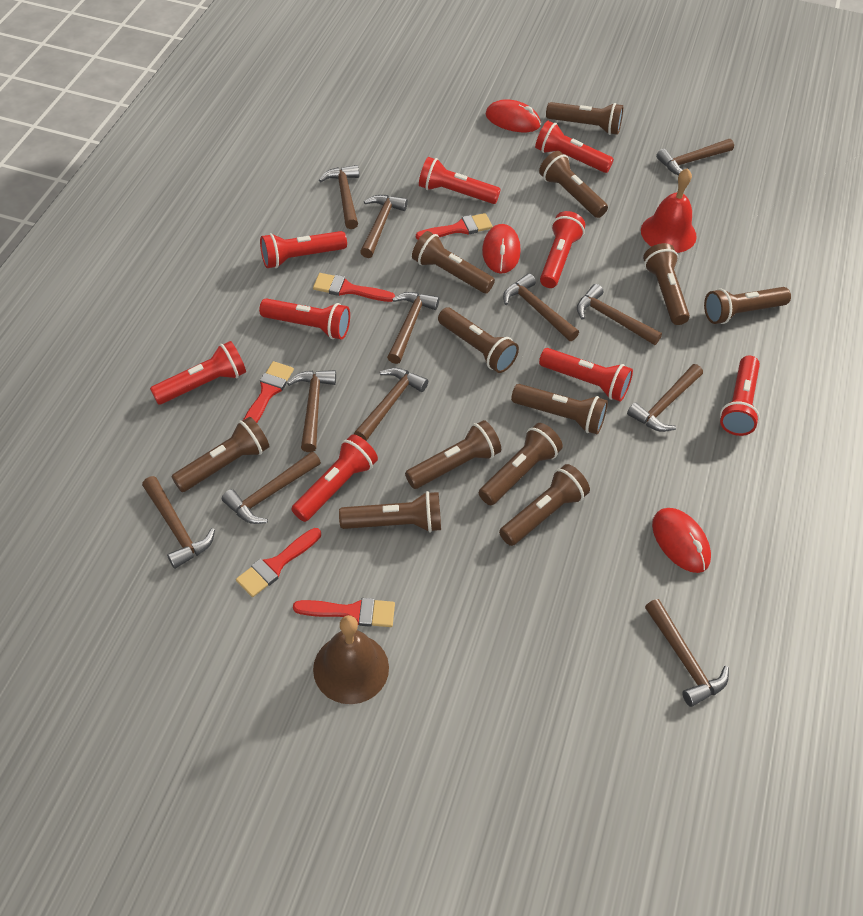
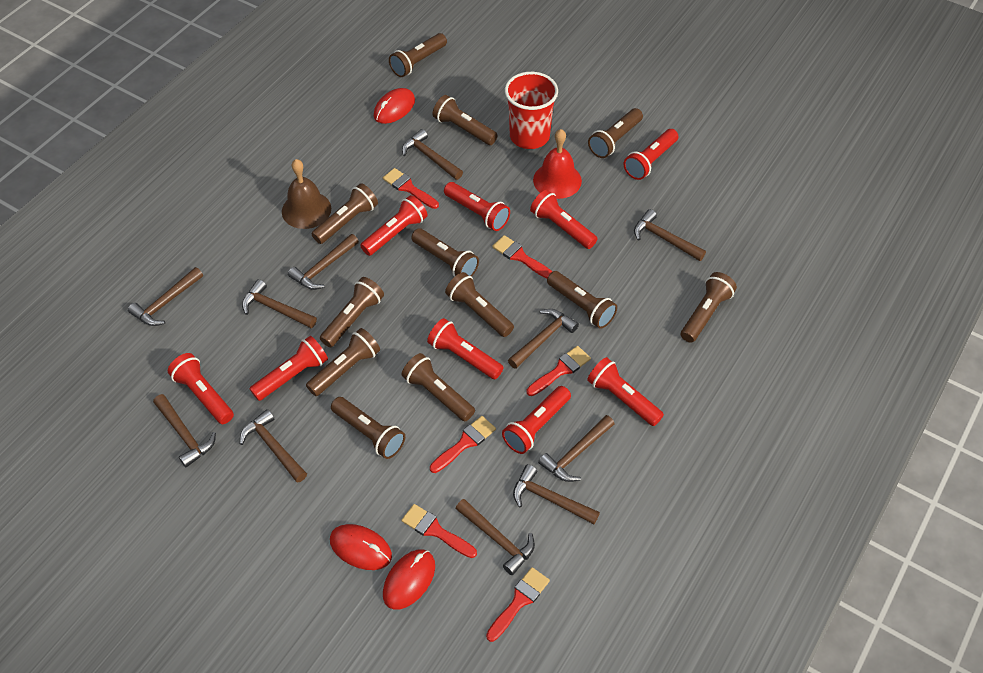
brown hammer: [142,476,215,569] [222,452,321,524] [287,370,336,452] [319,165,359,229] [354,368,428,441] [360,195,408,258] [387,292,439,364] [503,273,579,341] [577,284,662,345] [627,364,703,432] [645,599,729,707] [656,139,734,175] = 12 -> [128,267,203,326] [153,394,216,468] [240,409,307,483] [242,279,317,328] [288,234,359,290] [402,129,463,180] [456,499,535,575] [508,309,579,369] [513,464,600,524] [538,415,614,482] [634,209,706,261] = 11
red brush: [236,528,321,597] [243,361,294,423] [293,598,395,627] [313,273,395,302] [416,213,493,240] = 5 -> [383,168,439,209] [402,504,477,558] [430,416,496,473] [486,567,550,642] [492,235,552,279] [527,346,591,396] = 6
red cup: none = 0 -> [505,72,558,149] = 1

